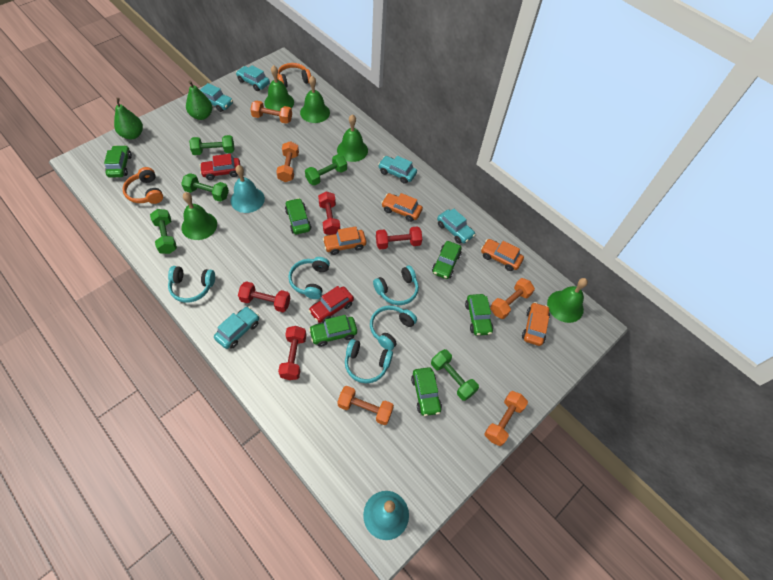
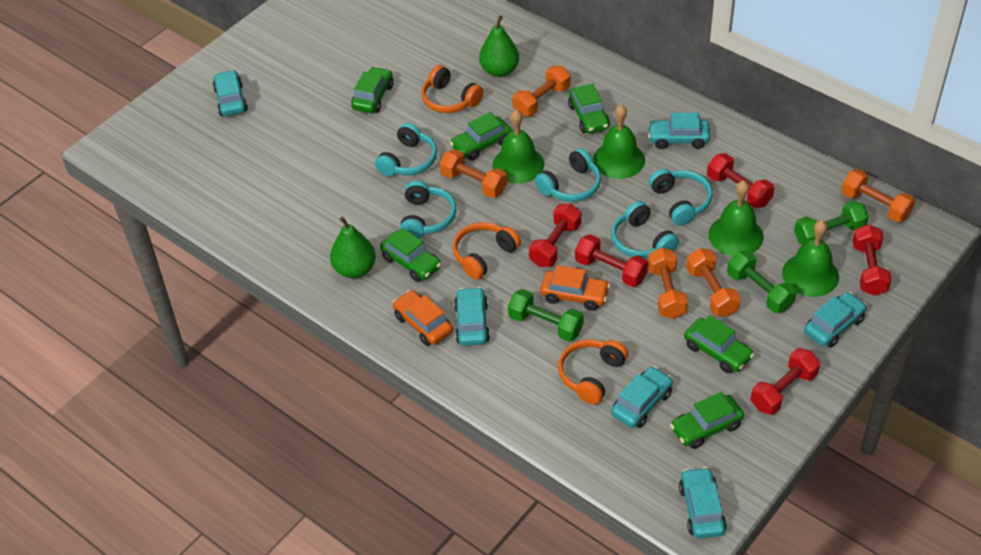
green bell: [181,192,217,240] [264,65,294,111] [300,76,330,123] [337,114,368,162] [547,278,588,323] = 5 -> [492,109,544,184] [593,104,645,179] [708,180,764,256] [782,220,839,297] = 4
green dumbbell: [150,209,177,254] [181,173,229,202] [189,135,235,155] [305,154,347,186] [431,349,479,401] = 5 -> [508,289,584,342] [727,250,796,313] [794,200,869,245] = 3
orange car: [323,226,366,255] [381,193,423,222] [481,239,524,271] [522,302,550,346] = 4 -> [393,290,453,346] [540,265,610,311] = 2
orange headphones: [123,167,163,204] [277,63,311,87] = 2 -> [421,65,484,113] [453,222,521,280] [558,339,628,405] = 3
red car: [200,154,240,180] [308,286,354,323] = 2 -> none = 0
red dumbbell: [238,281,291,312] [278,326,306,380] [318,192,340,235] [376,226,422,249] = 4 -> [529,203,581,267] [575,234,648,287] [707,153,774,208] [751,348,820,415] [852,224,892,296] = 5
turquoise bell: [230,165,265,213] [363,491,409,540] = 2 -> none = 0
turquoise car: [200,83,233,112] [214,306,259,349] [236,65,270,91] [378,156,417,184] [437,208,476,244] = 5 -> [213,70,248,116] [454,287,490,346] [611,366,673,428] [648,113,710,149] [679,467,727,539] [804,292,867,348] = 6

